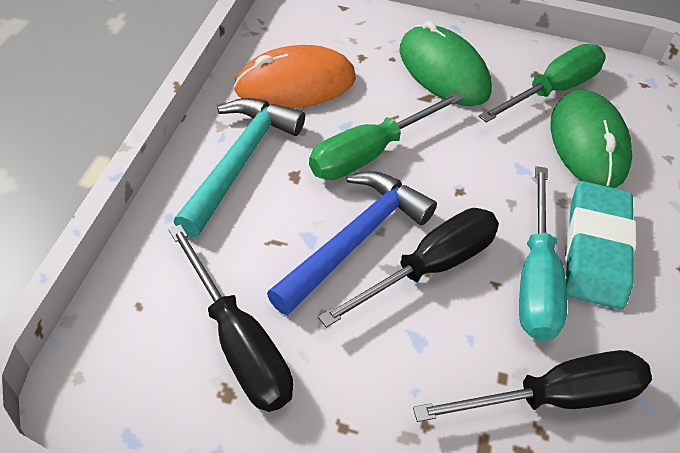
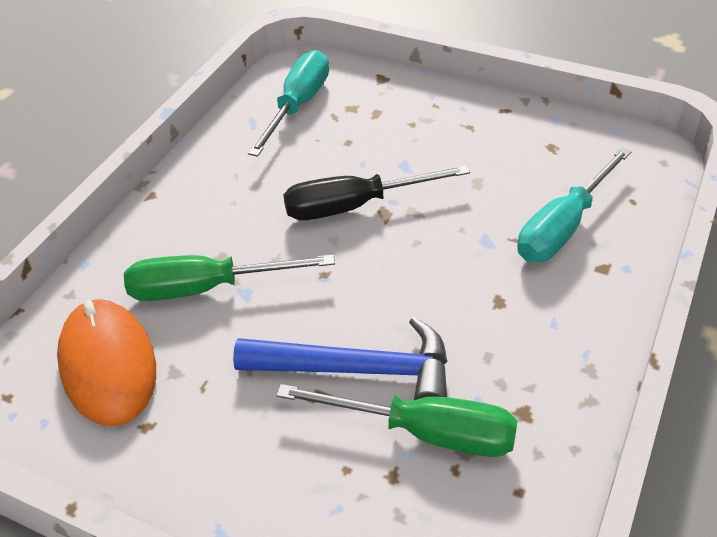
black screwdriver: [169,224,293,412] [318,208,499,328] [413,350,652,422] = 3 -> [283,165,470,220] = 1
green mouse: [400,21,492,106] [550,90,632,188] = 2 -> none = 0
turquoise eraser: [565,181,637,309] = 1 -> none = 0
turquoise hammer: [174,98,305,237] = 1 -> none = 0
turquoise screwdriver: [519,166,567,341] = 1 -> [248,50,329,157] [517,147,632,262] = 2

